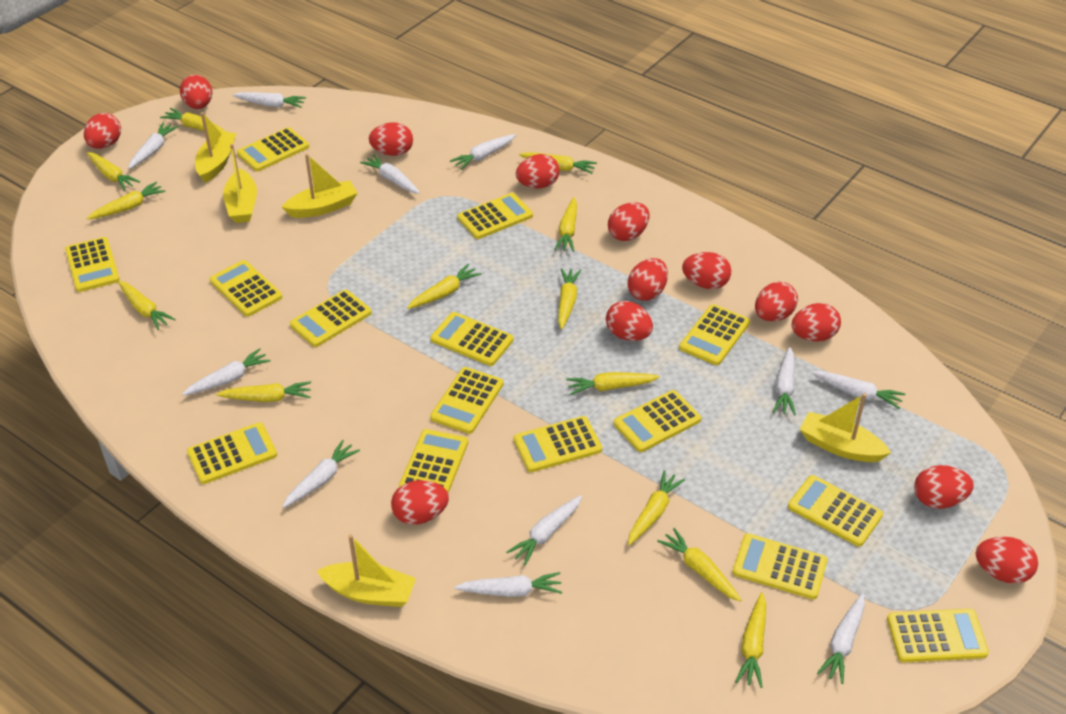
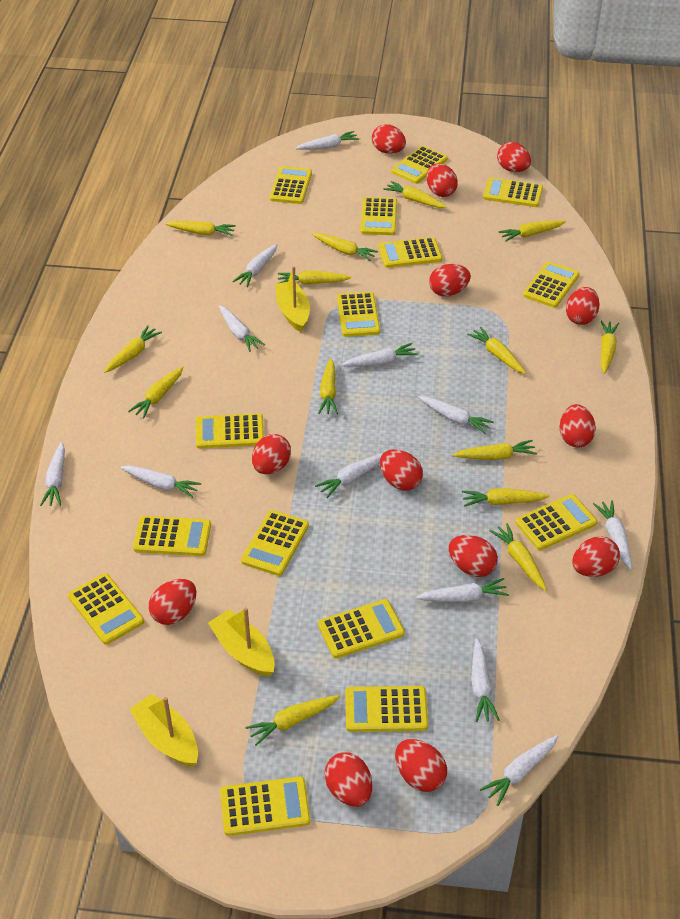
white carrot: [128,122,179,169] [182,348,271,396] [232,92,306,108] [282,440,360,508] [360,154,420,194] [450,134,516,170] [455,572,562,597] [506,495,582,565] [773,347,796,416] [811,371,905,409] [817,593,865,684] = 11 -> [40,442,65,506] [120,466,201,498] [219,305,265,352] [232,244,278,287] [295,131,359,150] [315,454,382,498] [341,343,418,367] [416,578,509,602] [418,396,494,434] [471,638,500,722] [480,735,558,806] [593,500,632,570] = 12
yellow boat: [195,112,236,183] [223,144,257,223] [282,154,357,218] [317,535,416,607] [800,393,891,462] = 5 -> [130,694,198,767] [208,607,275,677] [275,266,310,332] = 3
yellow carrot: [87,152,140,191] [87,182,166,219] [118,281,176,330] [160,108,226,132] [216,381,311,402] [407,264,481,309] [519,152,597,174] [554,197,577,252] [558,268,581,329] [566,372,660,395] [628,470,685,545] [657,528,742,602] [735,592,766,688] = 13 -> [104,325,162,373] [128,366,183,419] [165,221,236,236] [245,695,340,746] [278,271,352,285] [312,233,378,261] [318,358,338,414] [383,181,447,208] [452,440,537,460] [462,488,550,507] [467,327,526,374] [490,523,547,591] [498,220,566,242] [601,320,619,374] = 14

